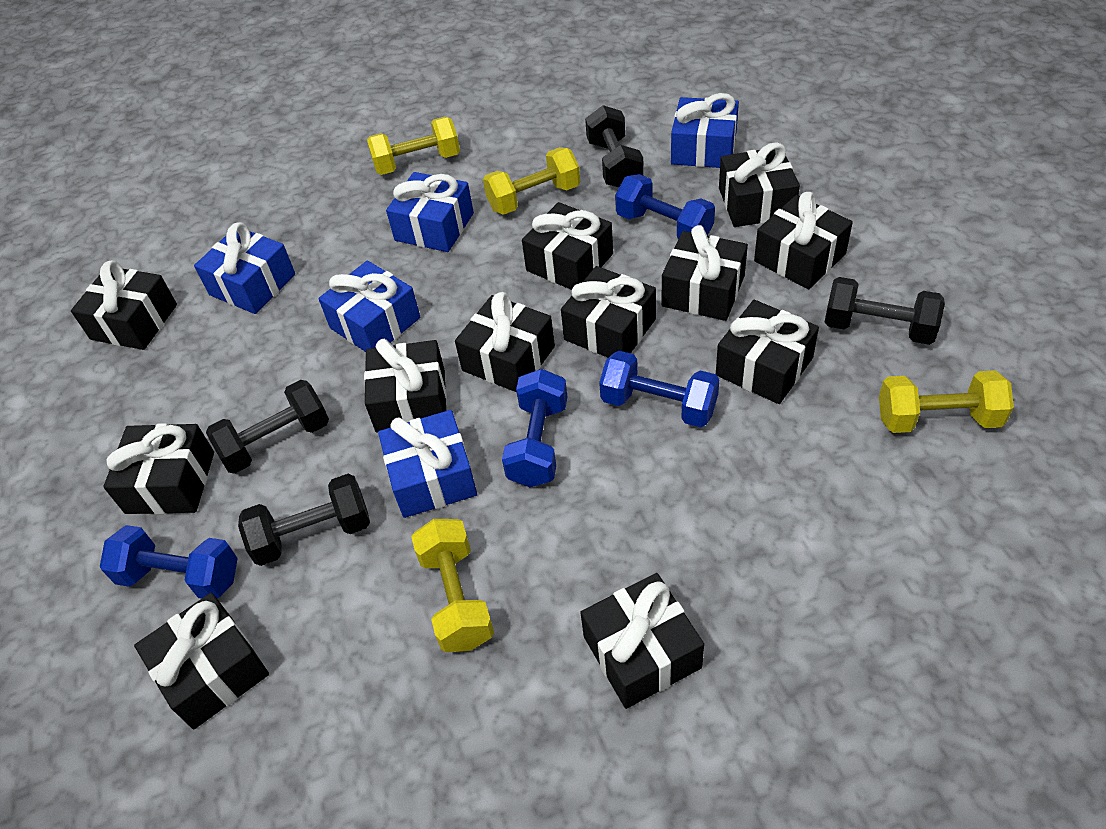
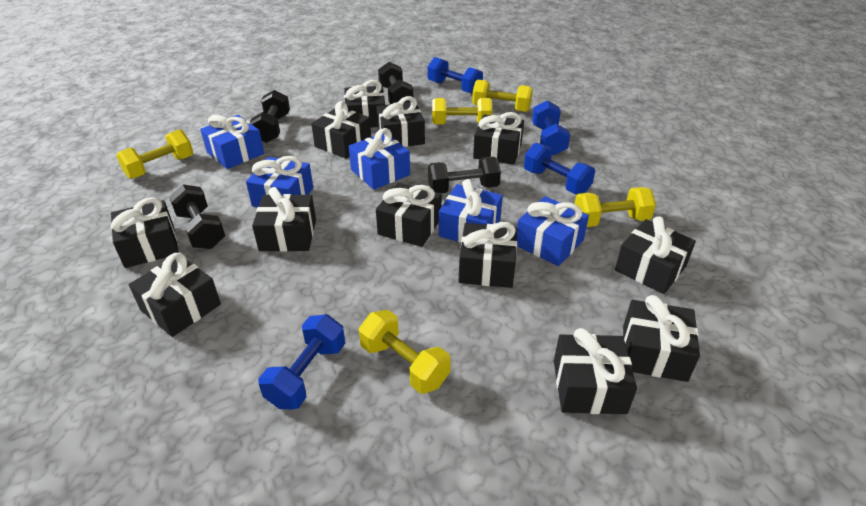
yellow dumbbell: [367,116,460,175] [411,519,494,652] [483,147,580,215] [879,370,1014,433] = 4 -> [116,129,193,179] [359,310,451,394] [432,98,492,124] [472,80,533,112] [575,187,656,227] = 5

